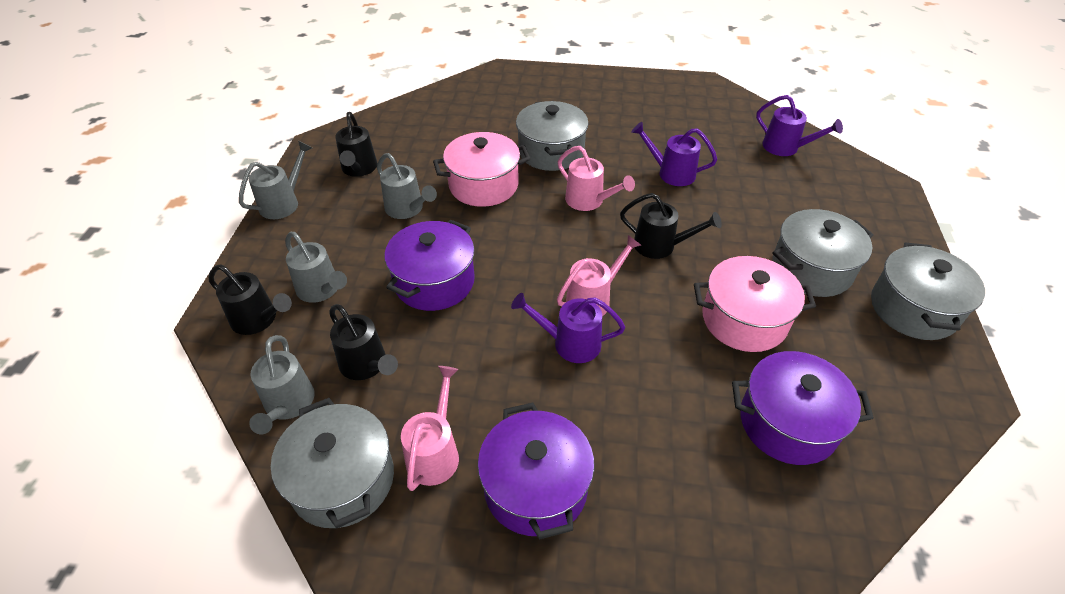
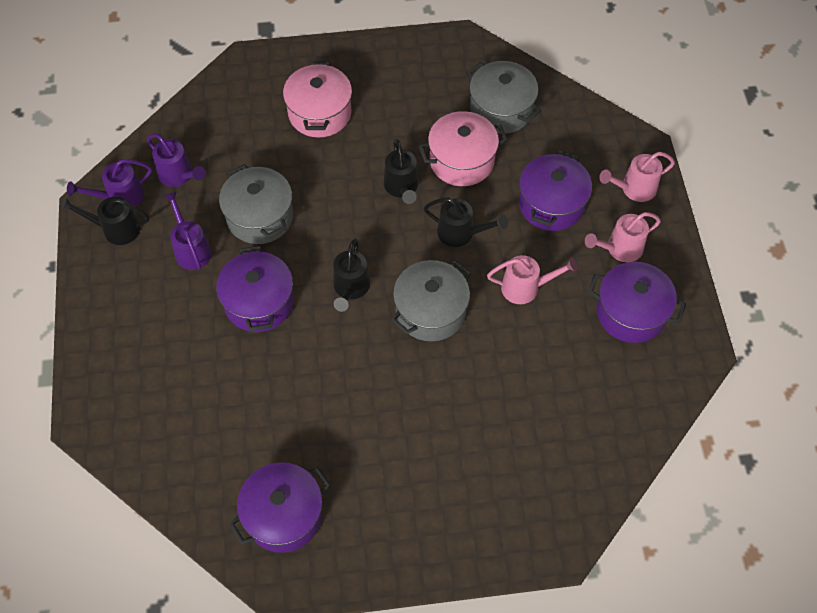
grey pot: [271,398,394,528] [516,101,589,171] [773,209,873,297] [871,242,985,340] = 4 -> [219,164,293,244] [391,260,471,342] [467,61,541,134] = 3
grey watering can: [239,141,312,219] [249,335,314,434] [285,232,347,303] [377,153,437,219] = 4 -> none = 0
purple pot: [384,219,475,311] [477,402,595,539] [732,351,874,465] = 3 -> [216,246,294,332] [229,462,331,553] [519,150,592,231] [588,262,686,343] = 4

